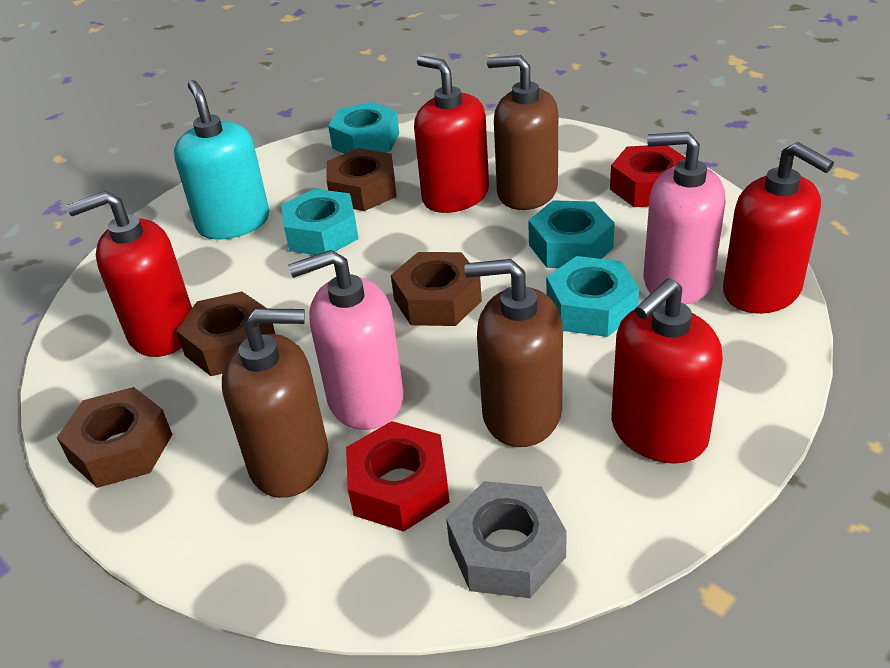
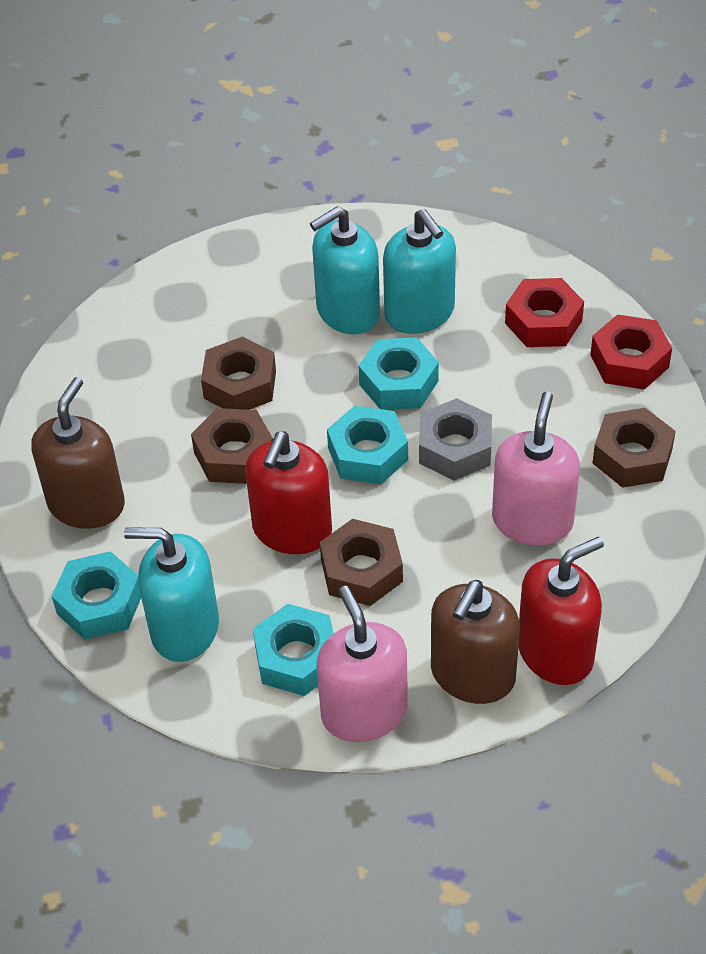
brown soap dispenser: [222,308,329,498] [465,259,563,447] [487,55,558,210] = 3 -> [31,377,125,529] [431,580,520,704] = 2
red soap dispenser: [67,191,192,357] [414,56,489,213] [611,278,723,464] [723,142,834,314] = 4 -> [245,431,332,554] [518,537,604,685] = 2
turquoise soap dispenser: [174,80,270,240] = 1 -> [124,527,219,662] [310,206,380,334] [383,209,456,334] = 3

